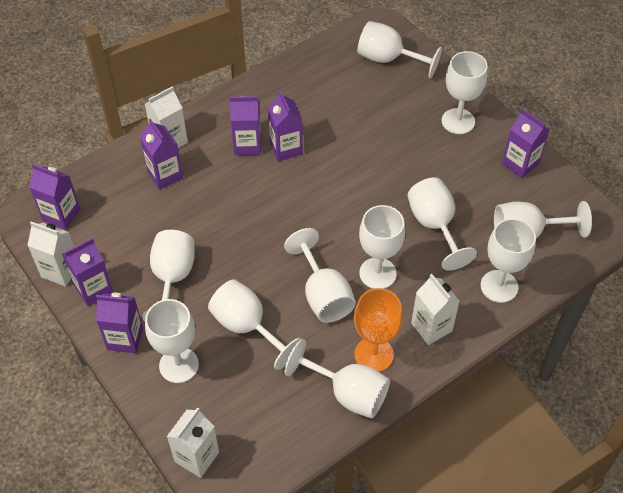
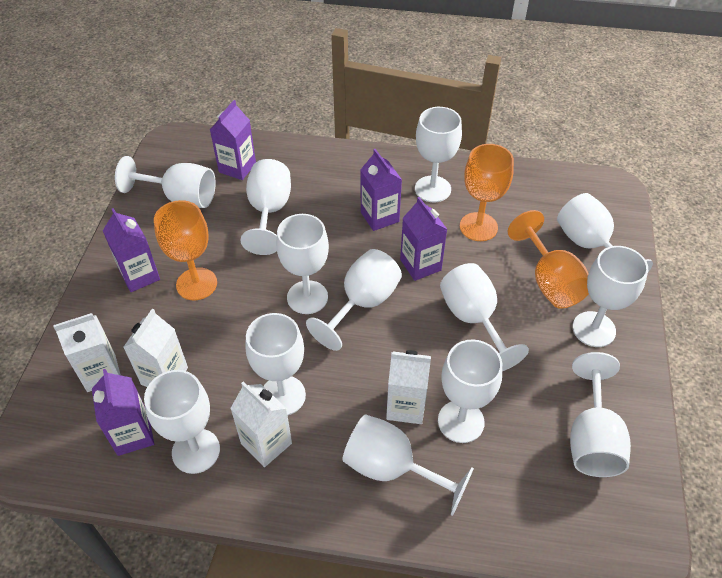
orange goblet: [354,288,403,372] = 1 -> [154,200,217,300] [460,144,514,241] [508,210,589,309] = 3
purple carton: [29,164,80,230] [62,238,113,306] [96,293,143,353] [140,118,183,190] [230,96,261,155] [268,91,303,161] [502,109,549,178] = 7 -> [92,369,154,456] [103,208,160,292] [210,100,256,180] [360,149,402,231] [400,197,448,281] = 5
white goblet: [142,230,195,322] [145,299,199,383] [208,279,302,370] [284,228,356,323] [285,339,390,419] [357,21,442,78] [359,205,405,289] [407,178,477,271] [442,51,488,134] [481,218,536,303] [494,201,592,239] = 11 -> [115,156,216,208] [144,370,220,474] [240,159,291,255] [245,313,306,415] [276,214,329,314] [306,249,402,351] [342,414,474,516] [415,107,462,202] [438,340,502,443] [440,263,529,371] [557,193,653,272] [570,352,631,477] [572,246,648,347] = 13

